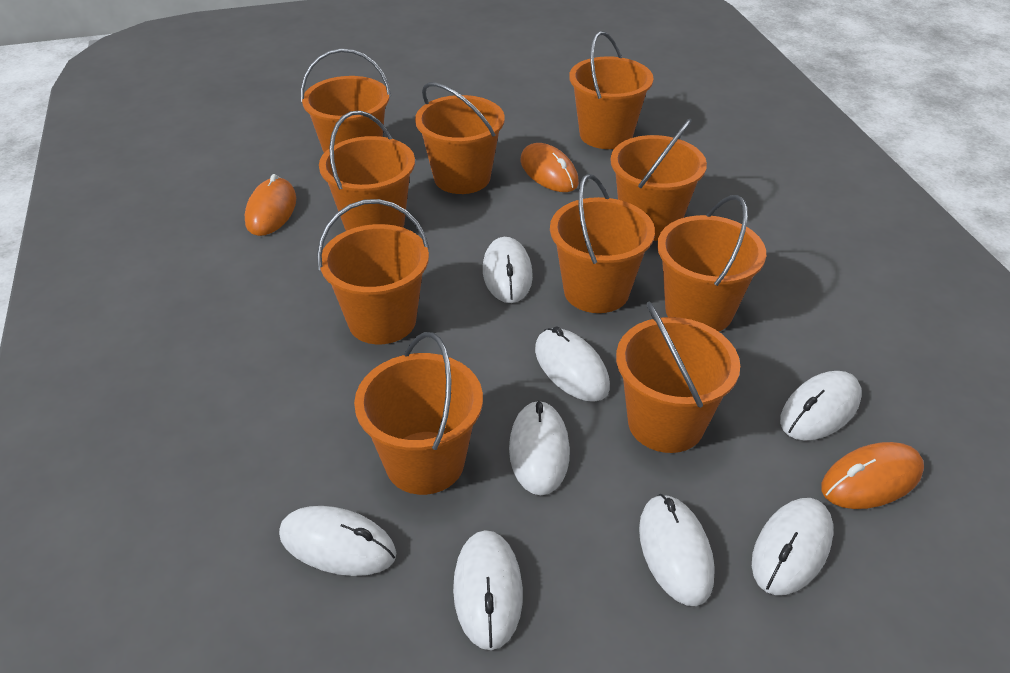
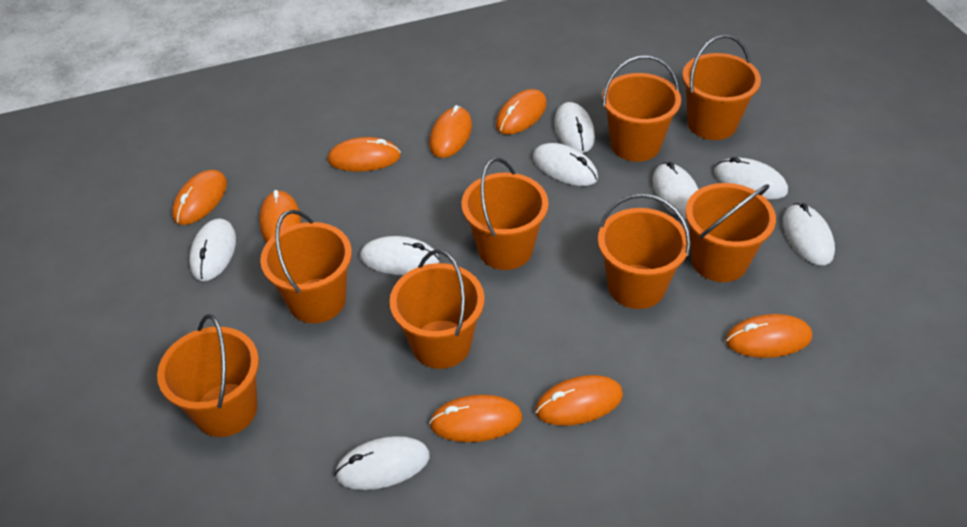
orange bucket: [301,48,391,153] [317,199,429,344] [319,111,415,231] [354,332,483,495] [415,82,505,194] [550,174,655,313] [569,31,653,149] [610,119,707,241] [616,302,740,453] [657,195,766,332] = 10 -> [157,314,259,437] [260,210,352,323] [390,250,485,369] [462,158,549,270] [598,193,691,309] [602,55,681,162] [682,35,761,140] [685,183,776,282] = 8
orange mouse: [245,174,296,236] [520,143,579,192] [821,442,924,509] = 3 -> [172,170,227,225] [259,190,301,243] [328,137,401,172] [429,105,472,158] [429,395,523,442] [496,89,547,134] [535,375,623,426] [726,314,812,358] = 8

